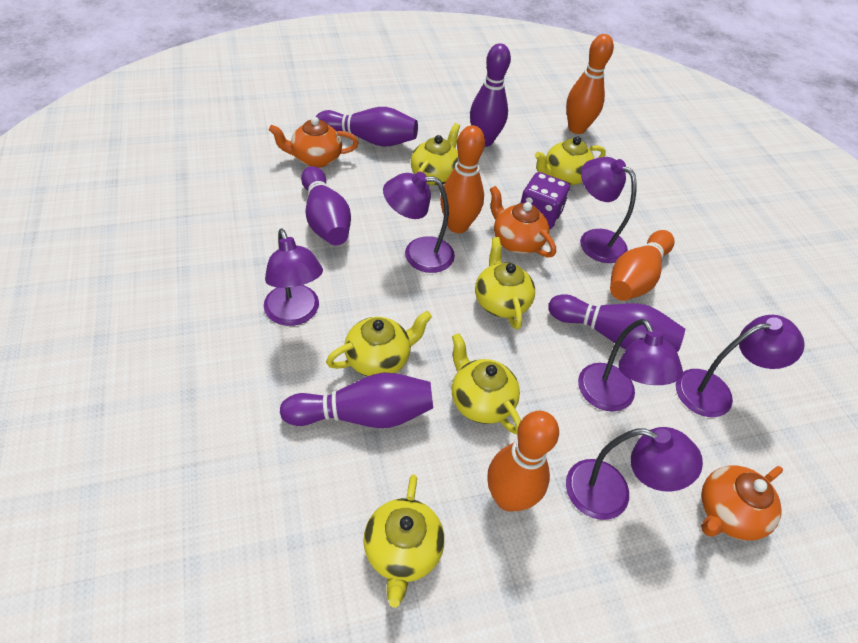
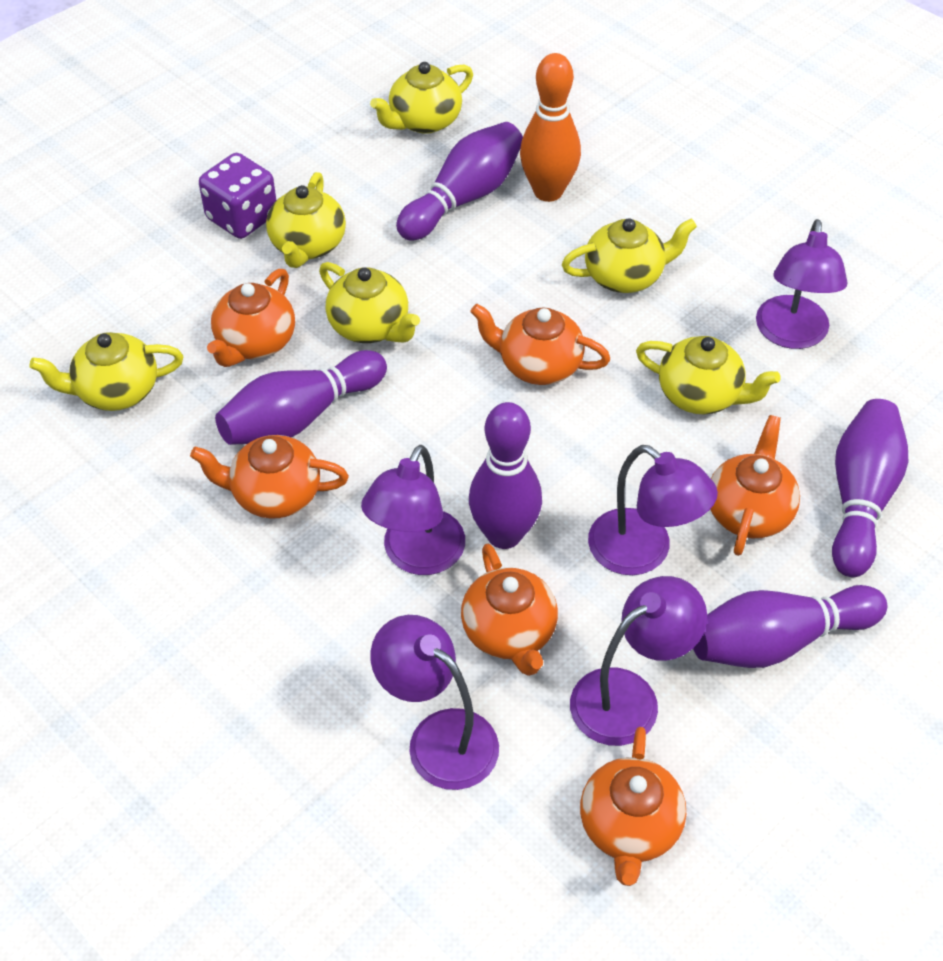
orange bowling pin: [440,125,485,233] [487,411,559,512] [566,34,614,134] [610,230,674,301] = 4 -> [520,53,581,202] = 1
orange teapot: [269,117,359,168] [490,186,556,257] [701,465,783,541] = 3 -> [190,435,349,519] [207,269,295,367] [461,544,558,676] [470,304,610,385] [580,727,686,886] [710,415,800,556] = 6
purple lamp: [264,229,323,326] [383,172,455,273] [566,427,703,520] [578,319,683,412] [580,157,637,263] [676,315,805,417] = 6 -> [361,445,465,575] [370,615,499,790] [570,576,707,746] [588,445,718,575] [756,219,847,349] = 5

